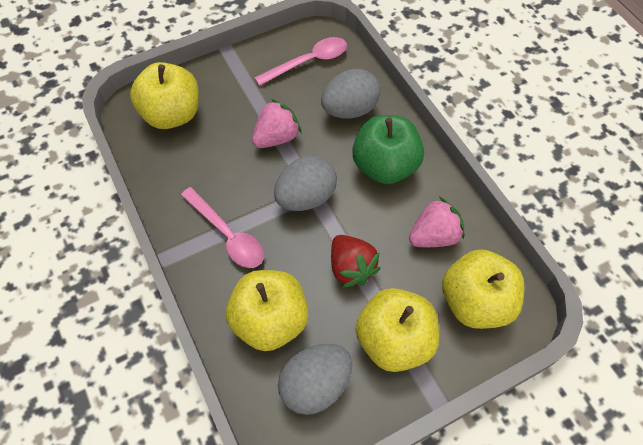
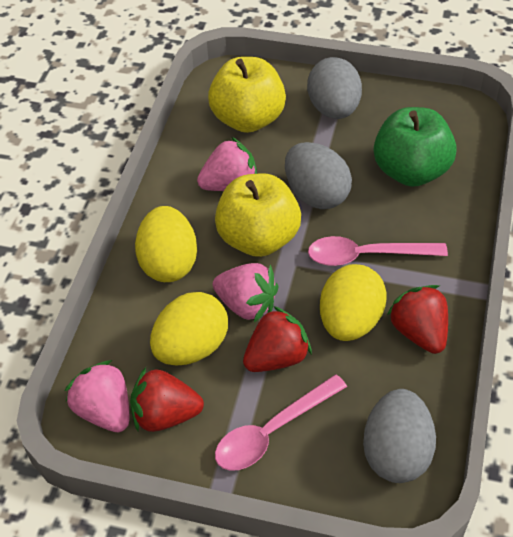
pink strawberry: [252,99,301,148] [409,197,464,247] = 2 -> [65,360,129,432] [197,137,257,191] [213,263,279,323] = 3
red strawberry: [331,235,381,288] = 1 -> [130,367,204,432] [243,306,312,372] [387,285,448,354] = 3
yellow apple: [130,62,199,129] [226,270,308,351] [356,288,439,372] [442,249,525,329] = 4 -> [208,57,286,133] [215,173,301,257] = 2
yellow egg: none = 0 -> [135,206,197,282] [150,292,228,365] [320,264,387,341] = 3

